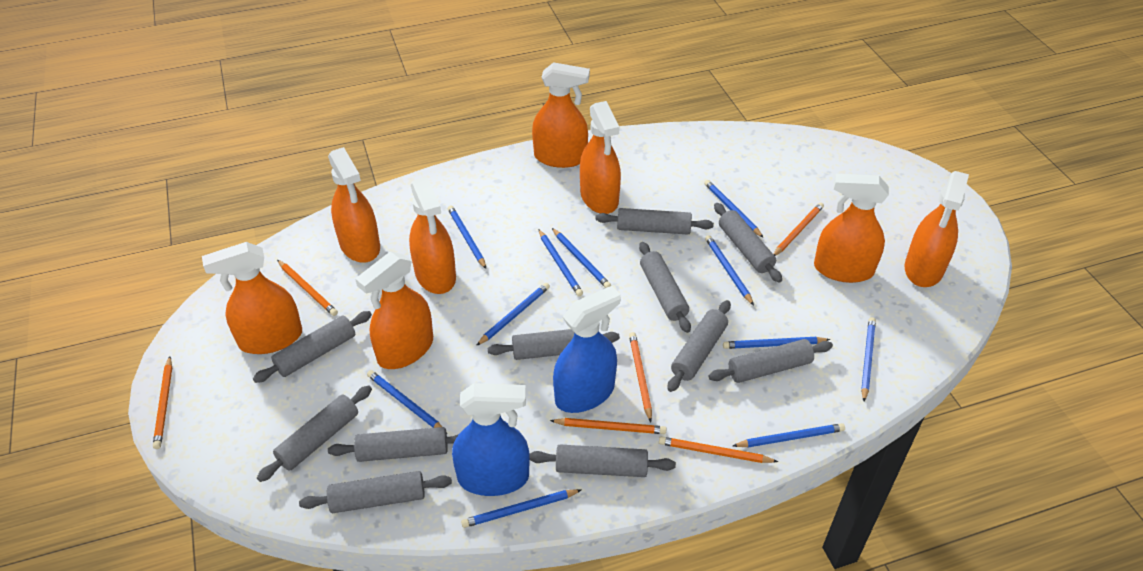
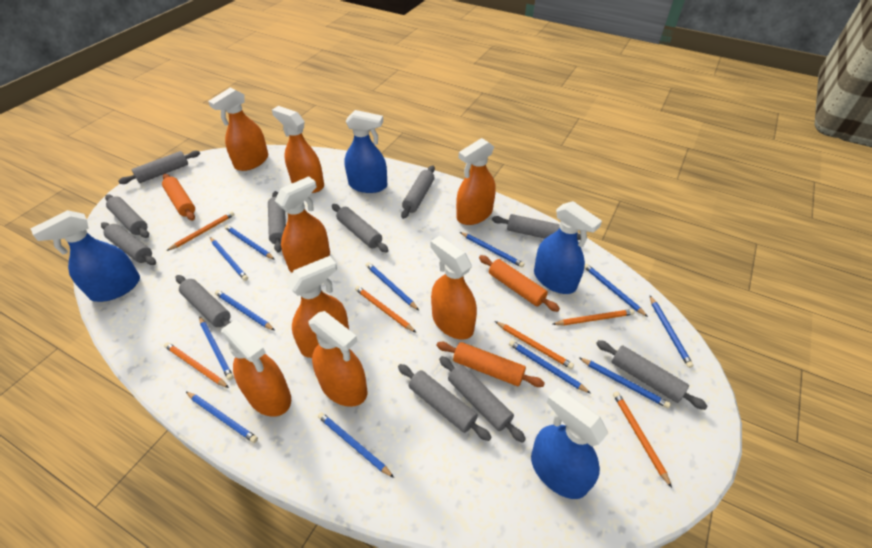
blue pencil: [367,370,442,428] [448,205,486,269] [461,489,581,528] [476,283,550,346] [539,230,583,296] [552,228,611,288] [704,180,763,238] [705,235,754,305] [723,337,830,349] [733,423,845,447] [861,317,876,402] = 11 -> [186,392,258,443] [199,316,233,380] [210,237,248,281] [215,290,274,330] [225,225,275,260] [318,412,394,478] [366,262,419,310] [460,232,524,267] [509,340,591,394] [578,357,671,408] [584,263,648,317] [649,295,694,368] = 12
blue spray bottle: [452,383,530,496] [553,286,621,413] = 2 -> [30,210,140,302] [344,110,387,193] [531,388,608,499] [534,201,602,294] = 4
orange rolling pin: none = 0 -> [162,174,195,221] [437,342,545,387] [479,255,560,312] = 3

